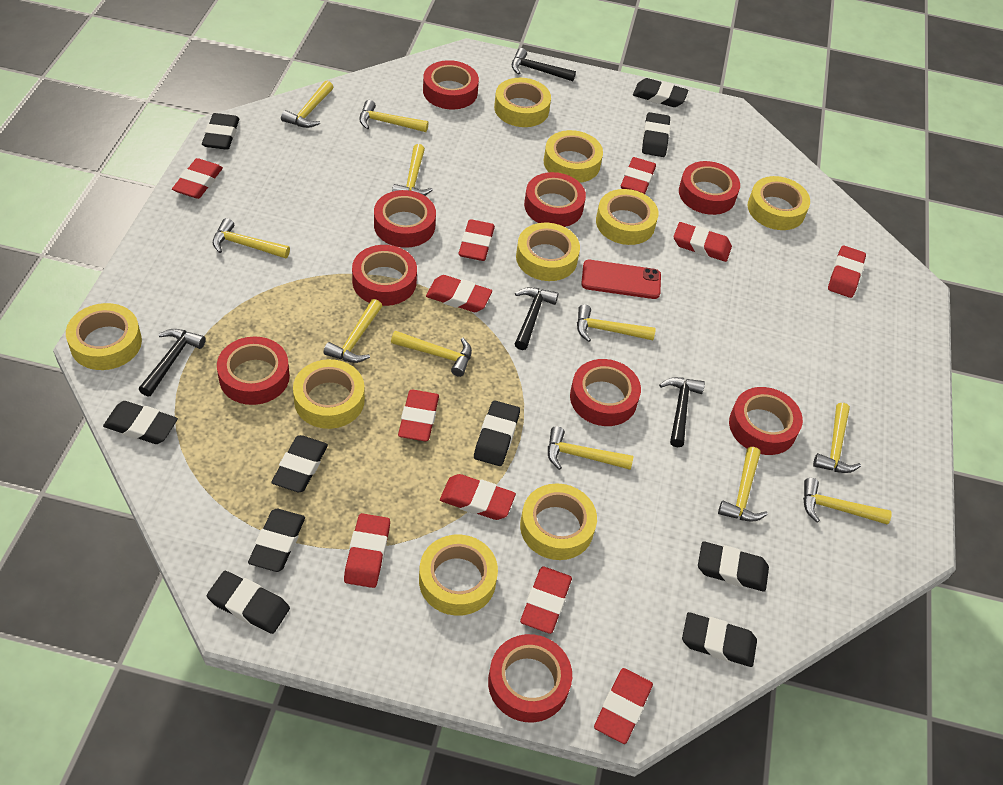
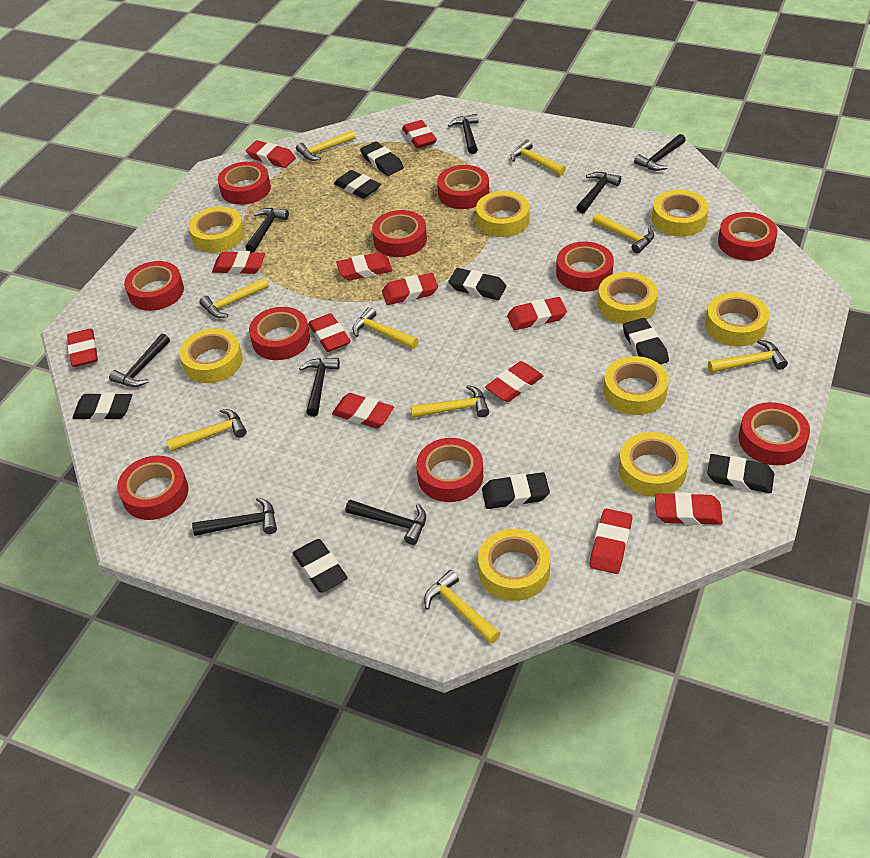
black eraser: [103,401,178,444] [202,113,239,150] [207,571,290,634] [248,509,305,572] [271,435,328,492] [474,400,520,466] [633,78,688,107] [642,112,670,157] [682,612,757,667] [698,541,769,592] = 10 -> [73,392,132,420] [293,539,348,592] [334,170,381,199] [360,141,404,176] [448,268,506,300] [482,472,550,509] [623,318,669,364] [707,454,774,493] = 8
black hammer: [139,329,206,397] [512,48,576,81] [515,287,558,350] [659,377,705,447] = 4 -> [109,333,170,387] [192,497,277,536] [245,208,289,252] [299,358,340,417] [345,500,426,545] [448,114,478,154] [576,172,621,214] [634,134,686,171] = 8
red eraser: [172,158,223,199] [344,513,390,588] [398,390,439,441] [426,275,492,312] [440,474,516,520] [458,219,495,261] [520,566,572,634] [594,668,653,744] [621,157,656,194] [673,222,732,262] [828,245,866,298] = 11 -> [67,329,98,367] [212,251,265,274] [246,140,296,168] [308,313,351,352] [332,393,394,428] [336,252,392,280] [382,273,438,305] [402,120,437,148] [485,361,543,402] [507,297,567,330] [589,508,632,574] [655,492,723,525] = 12
red phone: [581,260,661,299] = 1 -> none = 0
red tape: [217,337,290,405] [352,245,417,306] [374,190,436,248] [423,60,479,110] [488,634,572,723] [524,172,586,227] [570,359,641,426] [679,161,740,215] [729,387,803,455] = 9 -> [117,455,189,520] [124,261,184,311] [218,161,271,205] [249,307,310,360] [372,210,427,257] [416,438,483,502] [437,165,489,209] [556,242,614,292] [718,212,778,261] [738,402,810,465] = 10
yellow hammer: [213,218,290,258] [281,81,333,128] [324,299,382,363] [359,100,429,132] [391,331,472,377] [392,144,433,196] [548,426,633,470] [577,304,656,342] [718,447,768,522] [803,478,892,524] [813,403,861,473] = 11 -> [166,409,247,452] [199,277,269,318] [296,130,356,161] [352,307,419,349] [410,385,489,418] [424,570,501,644] [511,140,566,176] [592,213,654,254] [708,339,788,373] = 9

